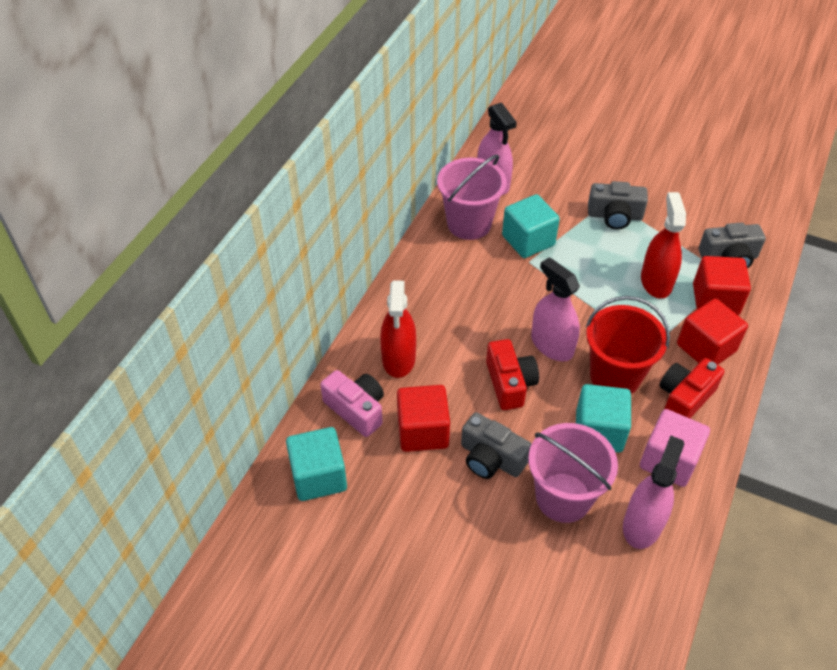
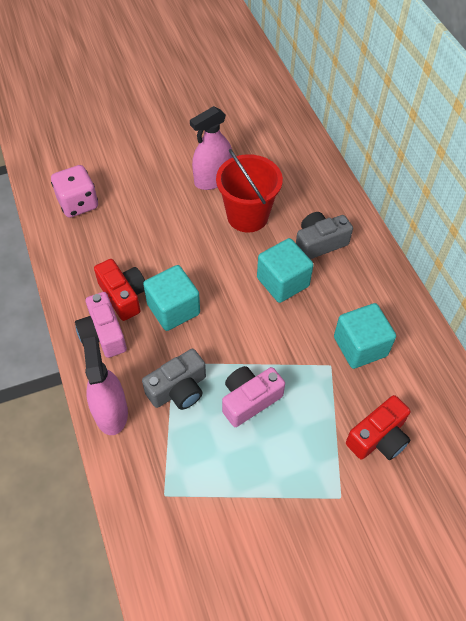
grey camera: [461,412,531,479] [588,181,648,229] [699,223,766,269] = 3 -> [142,349,206,410] [296,212,353,259] = 2
pink bucket: [437,154,507,240] [528,423,618,523] = 2 -> none = 0
pink camera: [320,370,384,437] = 1 -> [75,292,127,358] [222,366,285,427] = 2
pink cube: [640,409,710,487] = 1 -> none = 0
pink dice: none = 0 -> [51,165,98,218] = 1
pink spray bottle: [477,102,517,195] [531,257,580,362] [623,436,684,549] = 3 -> [83,337,128,435] [190,106,232,190] = 2
red cube: [397,385,450,452] [677,299,748,365] [693,256,751,316] = 3 -> none = 0
red spray bottle: [380,280,416,378] [641,192,686,299] = 2 -> none = 0

